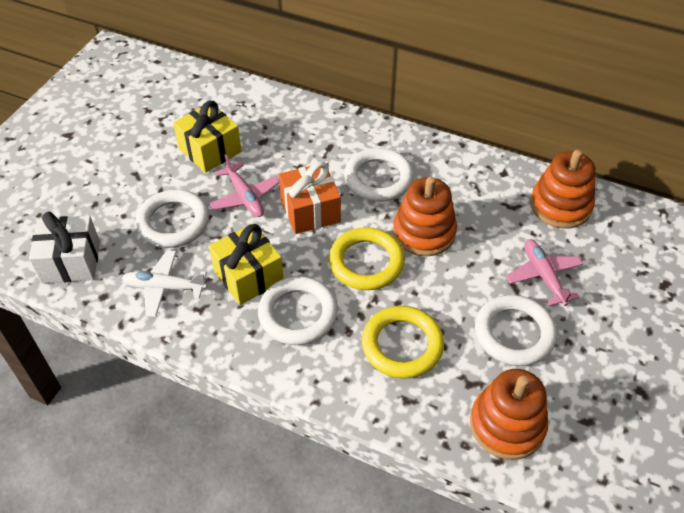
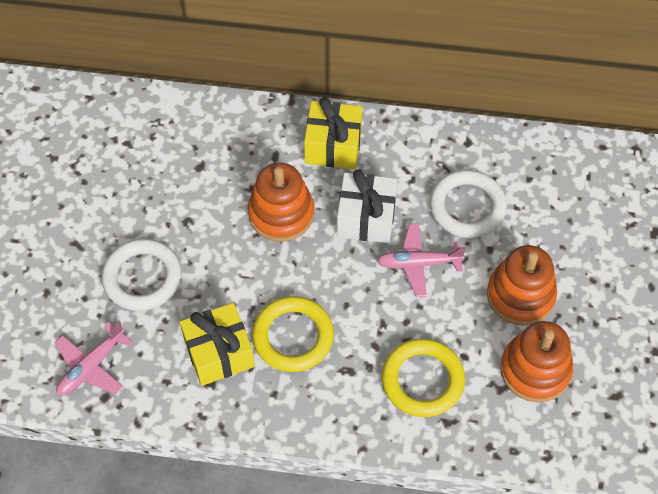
orange gift: [279,162,341,234] = 1 -> none = 0
white plane: [122,250,207,317] = 1 -> none = 0
white ring: [136,189,209,248] [258,276,338,345] [344,148,414,201] [475,295,557,366] = 4 -> [102,239,181,311] [429,170,507,238] = 2

